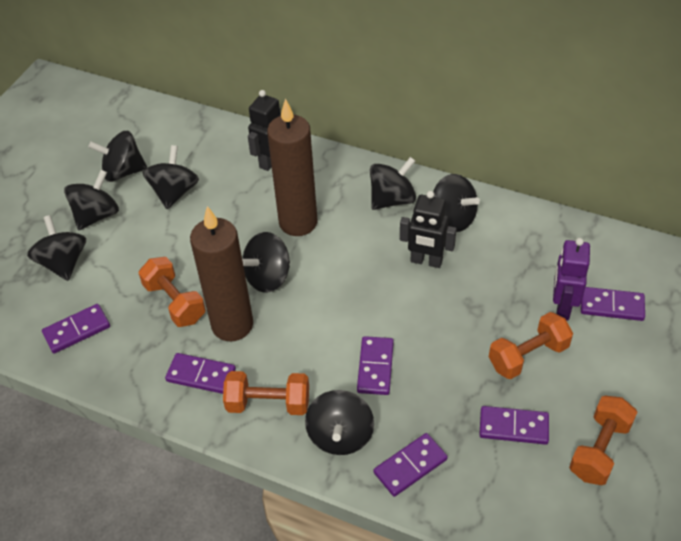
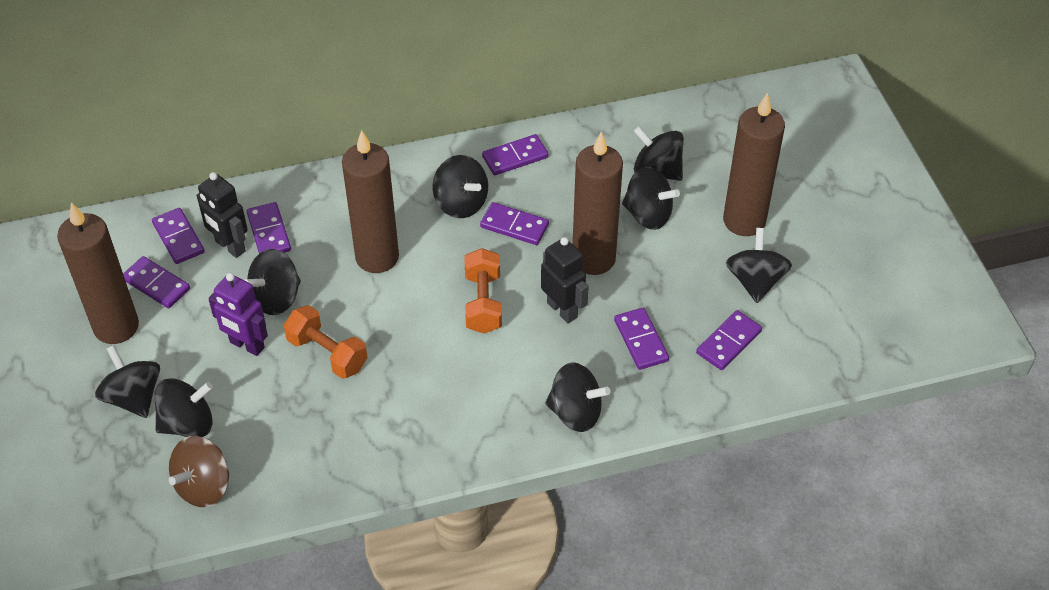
brown candle: [190,206,253,342] [267,99,318,236] = 2 -> [57,202,139,344] [342,130,399,273] [573,132,623,275] [723,93,785,236] = 4
brown spinning top: none = 0 -> [169,436,229,507] = 1
orange dumbbell: [139,257,206,327] [223,371,309,415] [489,312,573,379] [569,396,637,485] = 4 -> [284,305,368,379] [465,248,502,334] = 2
purple domino: [42,304,110,354] [165,353,236,394] [357,336,394,395] [374,433,448,497] [479,406,549,445] [581,287,645,321] = 6 -> [123,256,190,308] [152,208,205,264] [247,202,291,254] [480,202,549,245] [482,134,548,175] [614,308,669,370] [696,310,762,370] = 7

